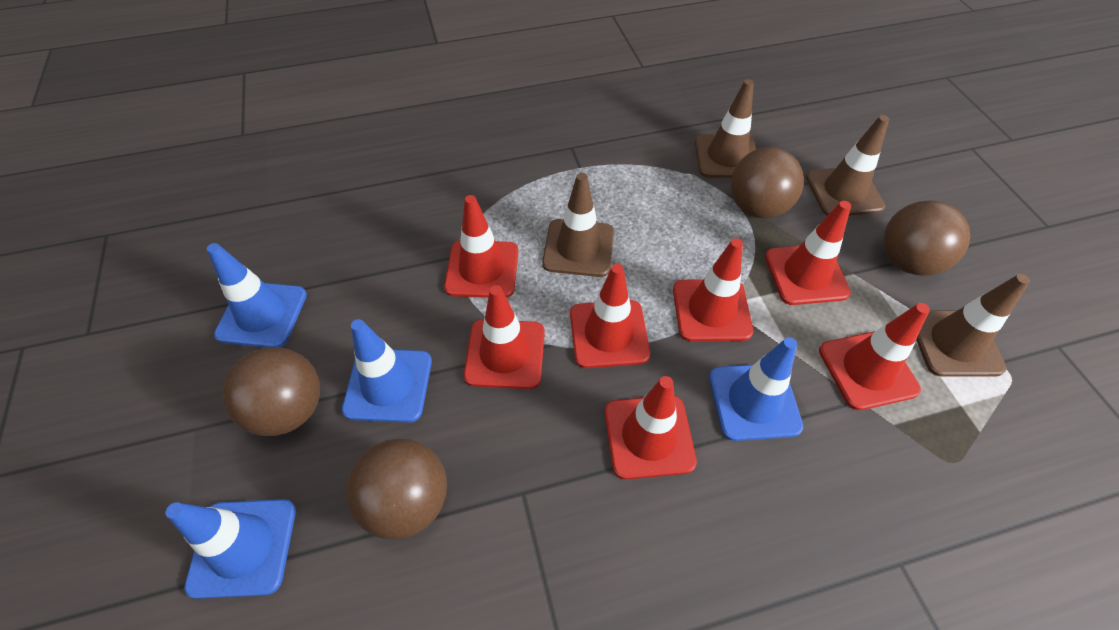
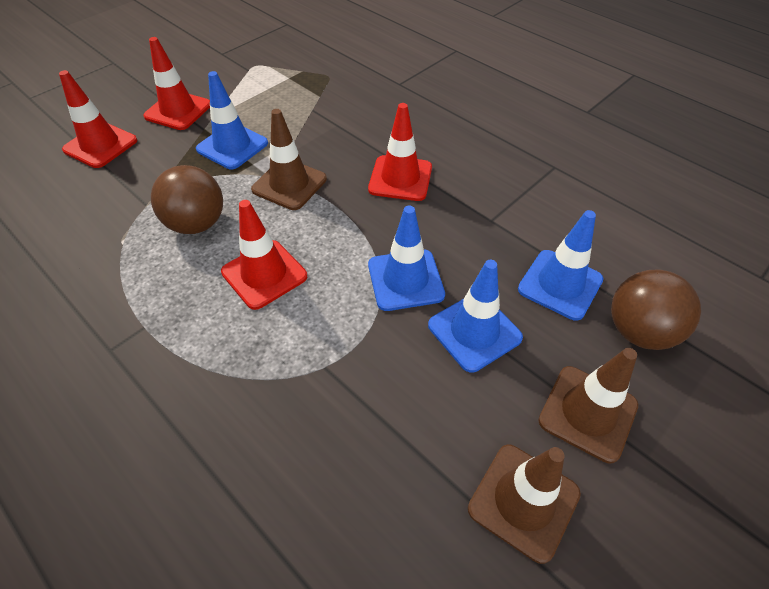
brown ball: [222,347,320,436] [346,438,447,540] [731,147,804,218] [883,200,970,276] = 4 -> [151,165,223,234] [611,269,701,350] = 2
brown traffic cone: [542,173,614,277] [695,79,756,178] [806,115,889,216] [916,274,1030,377] = 4 -> [251,109,327,210] [468,445,581,564] [538,348,638,463] = 3
red traffic cone: [444,195,518,298] [464,285,545,389] [570,264,650,368] [604,376,697,480] [673,238,753,341] [765,201,851,305] [819,303,930,410] = 7 -> [59,70,137,168] [143,37,210,130] [221,200,307,310] [368,103,432,201] = 4

